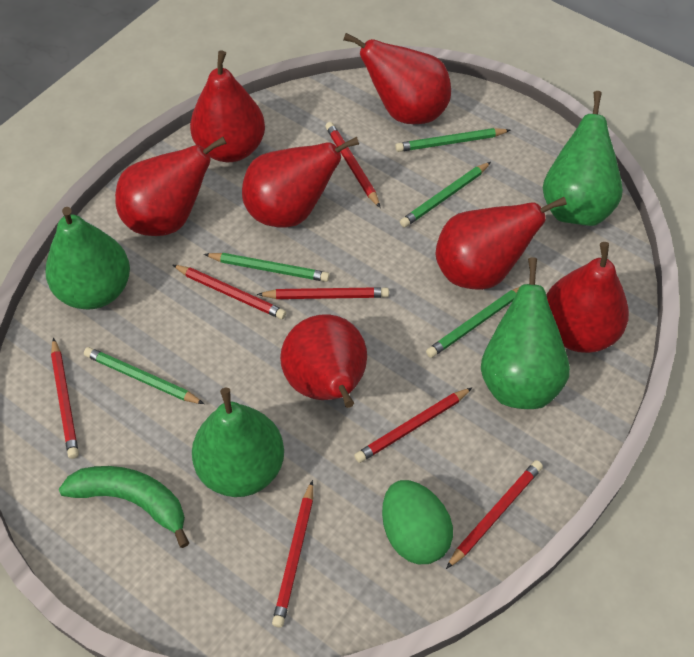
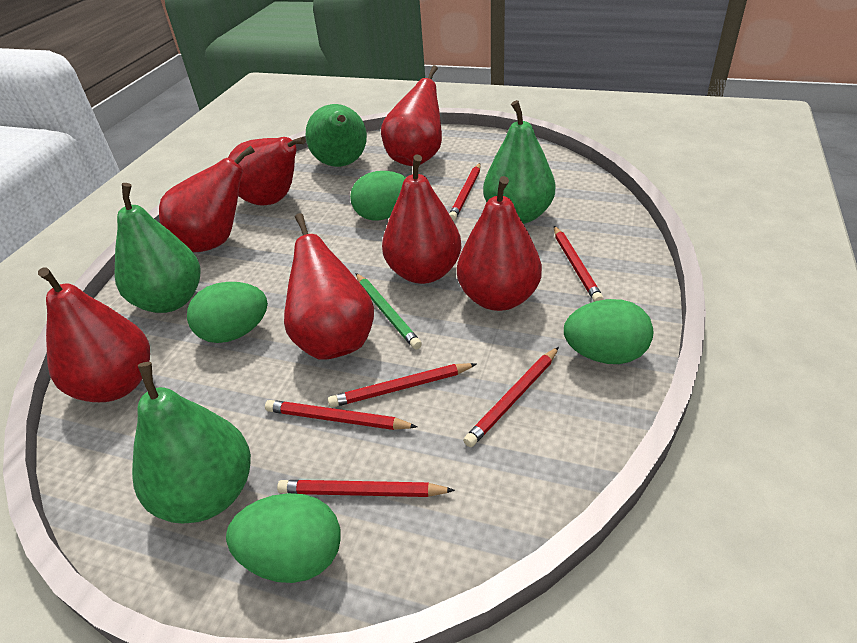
green banana: [59,466,189,548] = 1 -> none = 0
green egg: [382,480,453,564] = 1 -> [187,282,268,343] [226,493,341,583] [350,171,406,220] [564,299,653,364] = 4
green pencil: [84,347,204,404] [204,253,330,282] [395,128,510,152] [400,162,491,227] [426,287,520,358] = 5 -> [356,273,422,349] = 1
red pencil: [51,338,79,459] [173,265,286,319] [257,287,389,299] [272,480,313,628] [325,122,380,208] [354,388,472,463] [446,460,543,569] = 7 -> [265,400,418,430] [277,480,455,497] [328,363,477,408] [449,163,481,221] [463,347,559,447] [554,226,603,302] = 6

